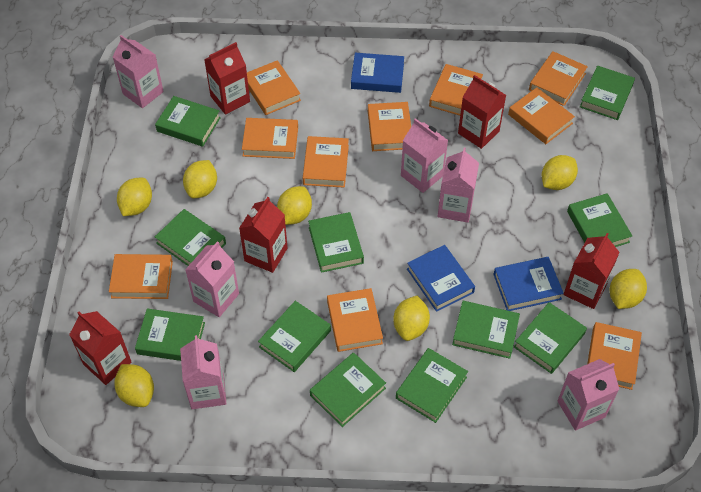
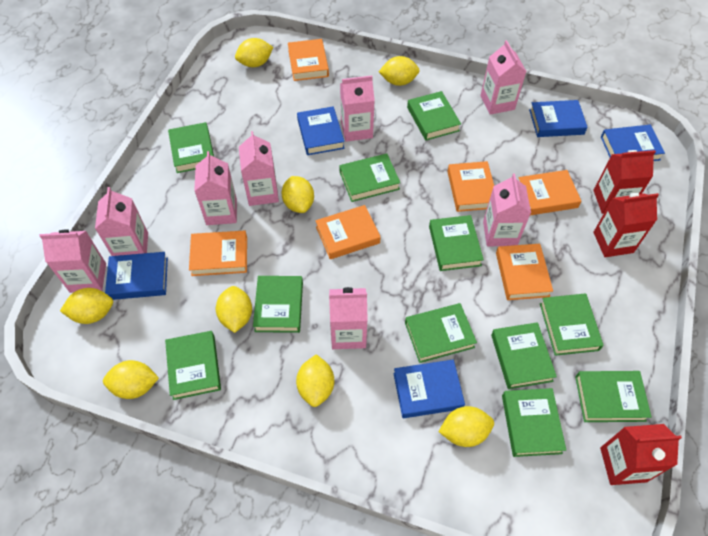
blue book: [351,53,404,93] [407,245,475,312] [493,257,564,311] = 3 -> [105,252,168,300] [297,106,344,155] [393,360,465,418] [529,100,588,137] [601,125,665,161] = 5
orange book: [109,254,173,299] [242,118,298,159] [247,60,301,115] [303,136,349,188] [327,288,383,352] [368,102,411,151] [429,64,483,116] [508,87,575,144] [529,51,588,106] [587,322,642,390] = 10 -> [189,231,247,276] [288,39,329,81] [315,205,381,259] [447,161,494,212] [496,244,553,300] [519,170,581,215] = 6
pink carton: [113,35,164,108] [180,335,227,409] [185,241,239,317] [401,118,448,193] [437,148,479,223] [557,359,620,431] = 6 -> [39,229,106,293] [95,187,148,256] [194,151,237,225] [239,131,279,206] [329,287,368,349] [340,75,375,142] [480,40,527,115] [483,173,531,246] = 8
red carton: [69,311,132,385] [204,42,250,115] [239,197,288,273] [458,75,506,149] [564,233,620,309] = 5 -> [593,150,656,214] [593,193,659,257] [600,424,682,485] = 3
yellow lemon: [114,364,154,407] [117,178,152,216] [183,160,217,198] [277,186,312,225] [393,296,430,341] [542,155,578,190] [610,269,647,309] = 7 -> [60,288,113,324] [103,360,159,399] [216,286,252,333] [235,38,273,67] [282,176,314,213] [296,354,334,407] [379,56,420,86] [438,406,494,447] = 8

